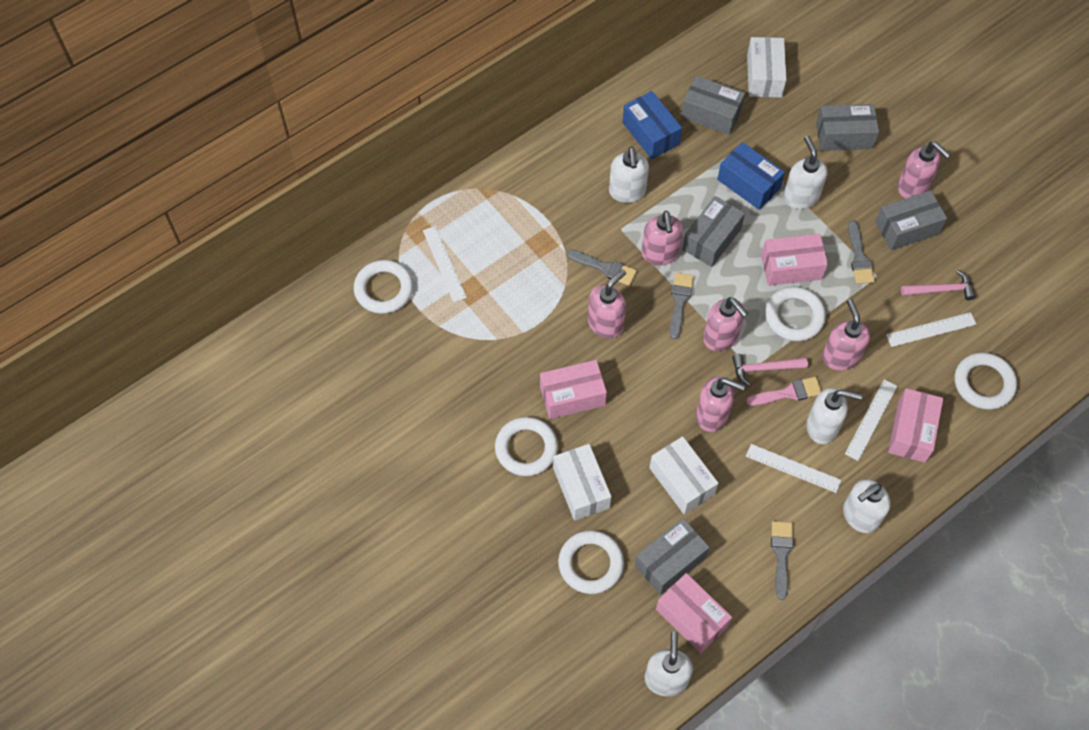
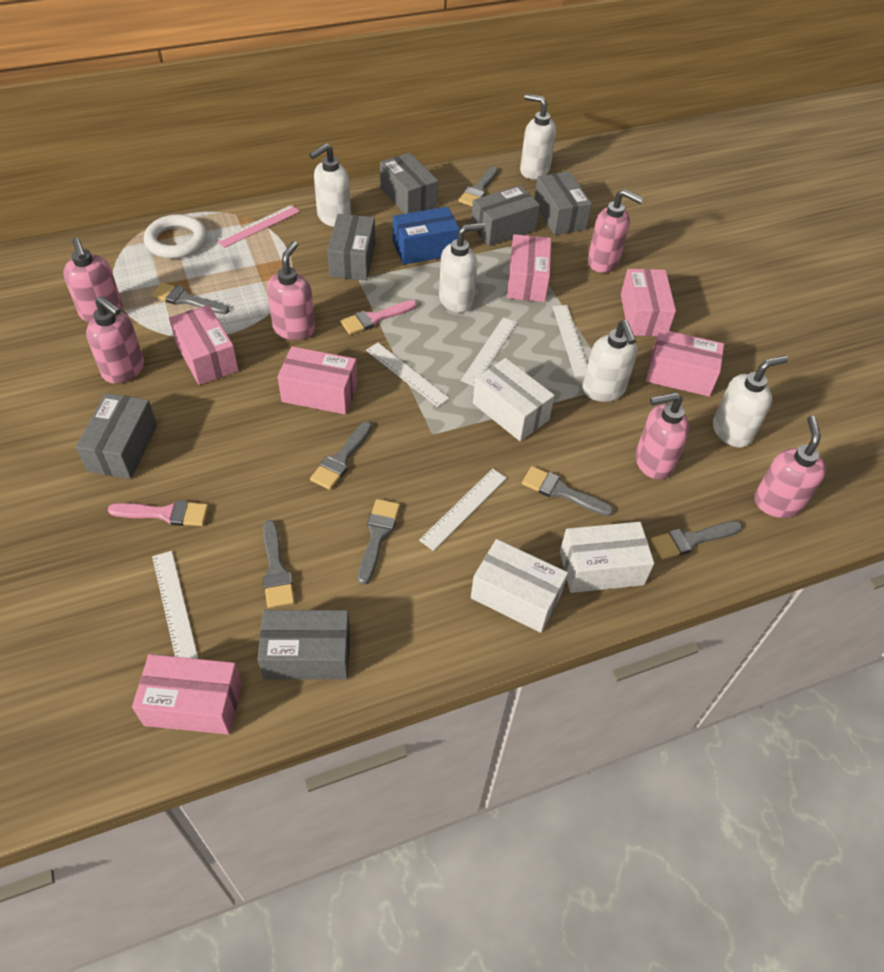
blue box: [622,91,682,159] [717,142,785,210] = 2 -> [393,207,460,265] = 1
grey box: [635,518,710,595] [681,75,745,135] [683,196,745,267] [816,104,879,151] [875,190,947,250] = 5 -> [76,393,157,479] [258,610,350,680] [327,214,375,281] [380,152,438,214] [471,185,540,246] [534,171,592,235] = 6
grey brush: [566,249,637,286] [670,272,694,339] [771,521,793,600] [848,220,875,284] = 4 -> [151,282,229,314] [263,520,295,608] [310,421,372,490] [358,499,400,585] [459,166,498,206] [522,466,614,516] [651,521,742,559] = 7
pink box: [540,360,607,419] [656,573,732,653] [761,234,828,286] [888,388,943,463] = 4 -> [132,654,242,735] [169,305,239,385] [278,346,358,415] [507,234,551,302] [621,269,676,336] [646,329,724,397] = 6
pink brush: [746,377,821,406] = 1 -> [108,500,208,526] [341,300,417,335] = 2
pink hammer: [732,354,808,386] [901,270,976,300] = 2 -> none = 0
pink ruler: none = 0 -> [216,205,300,248] = 1
white ring: [354,260,413,314] [495,417,558,476] [558,530,624,594] [765,287,826,341] [955,352,1017,410] = 5 -> [144,214,207,259] = 1
white ruler: [423,226,467,302] [746,444,841,493] [845,380,897,461] [886,312,976,347] = 4 -> [152,551,198,659] [366,342,449,407] [419,468,507,551] [461,317,517,386] [552,305,587,377] = 5

